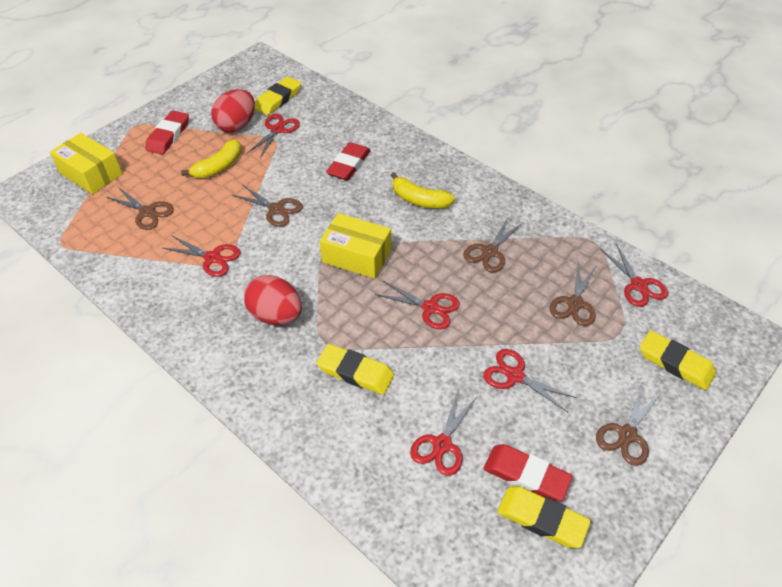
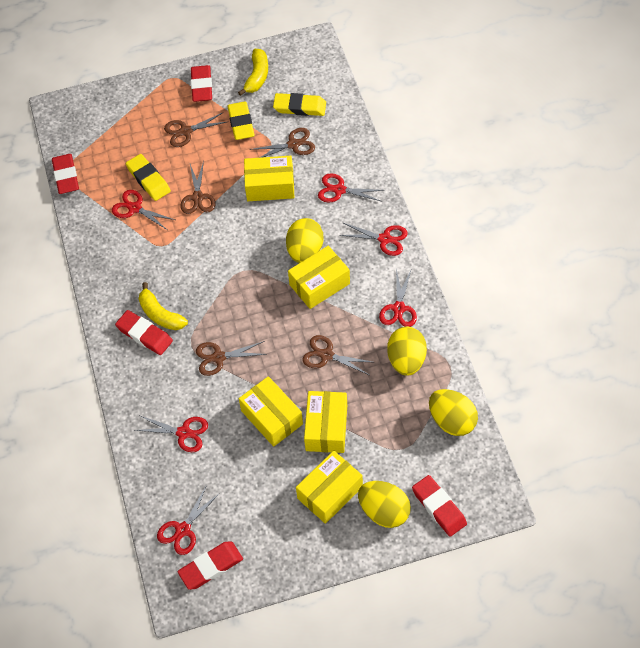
red egg: [211,89,255,133] [244,275,302,325] = 2 -> none = 0
red eraser: [145,111,189,154] [326,142,371,180] [483,444,573,501] = 3 -> [52,154,79,194] [115,310,173,355] [177,541,243,590] [191,65,212,102] [412,475,467,537] = 5
yellow box: [50,133,123,194] [320,213,391,279] = 2 -> [239,376,303,447] [244,156,295,201] [288,246,350,309] [296,451,363,524] [304,391,347,453] = 5
yellow egg: none = 0 -> [286,218,324,263] [358,481,411,528] [387,326,427,376] [429,389,478,436] = 4
yellow eraser: [255,77,301,115] [316,344,394,395] [497,486,591,548] [640,330,716,390] = 4 -> [126,154,171,201] [227,101,254,140] [273,93,326,116] = 3

